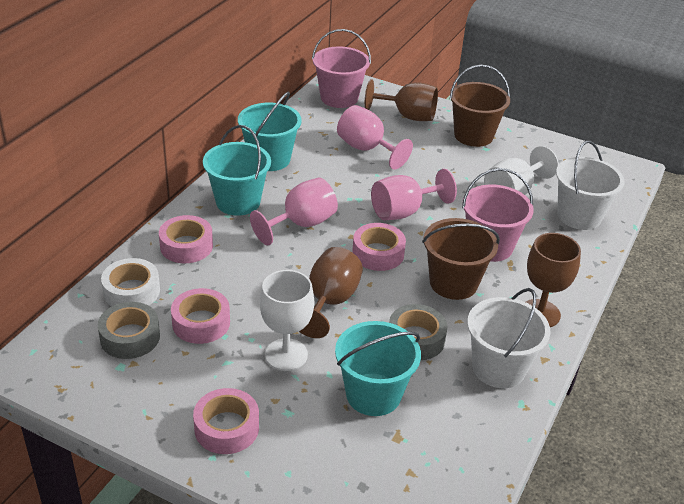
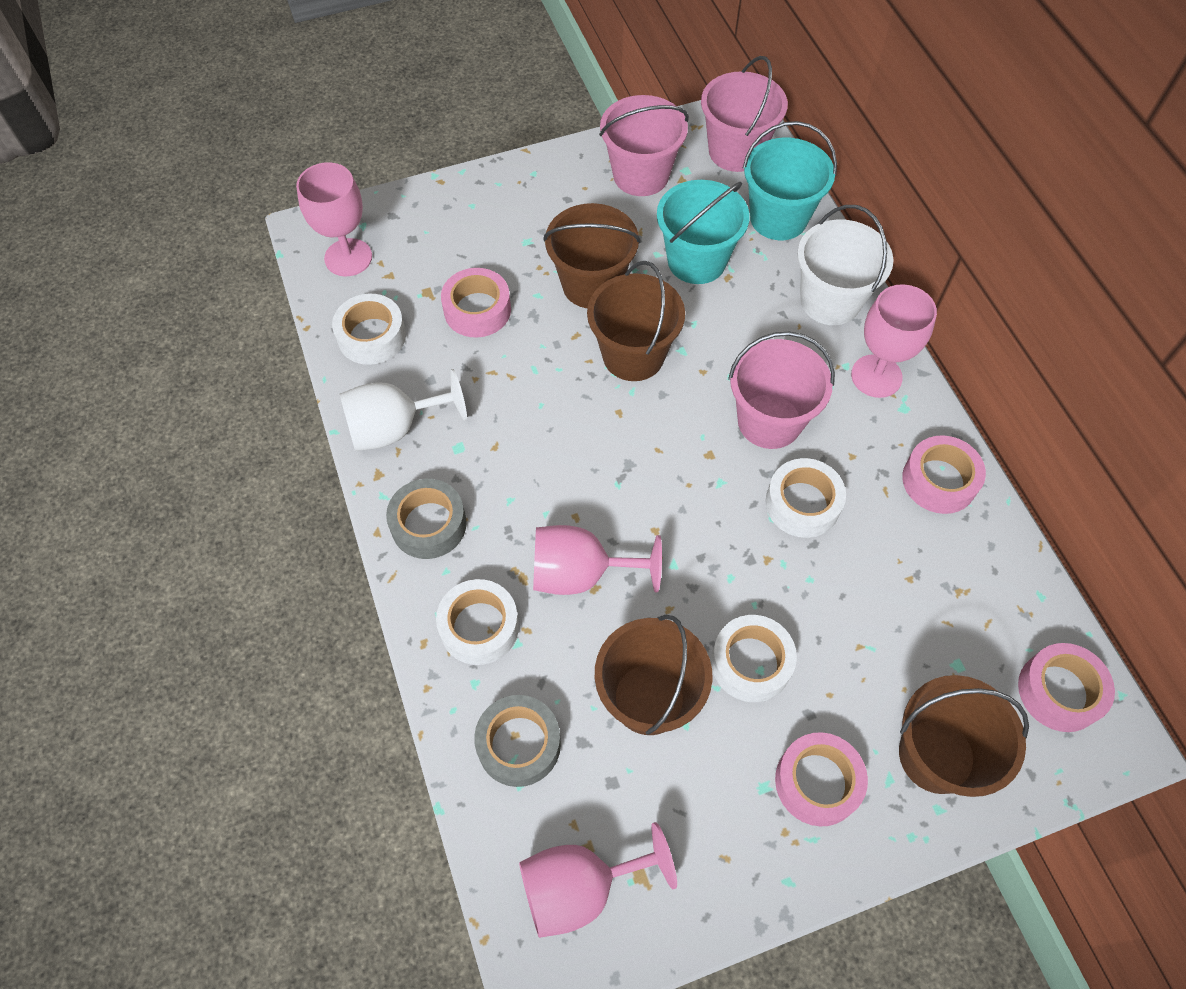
brown bucket: [422,218,500,300] [450,65,510,147] = 2 -> [543,203,641,308] [587,261,685,381] [595,615,713,735] [899,675,1029,797] = 4
brown goblet: [299,247,363,338] [365,79,438,121] [526,233,581,327] = 3 -> none = 0
pink bucket: [312,29,371,108] [462,168,534,262] = 2 -> [599,95,689,196] [701,56,788,172] [728,332,835,449] = 3
pink goblet: [250,177,338,245] [337,105,413,169] [371,169,457,220] = 3 -> [296,162,372,276] [519,822,677,938] [533,525,662,595] [851,284,937,398] = 4
turquoise bucket: [203,125,271,216] [238,92,302,171] [335,321,421,416] = 3 -> [657,180,750,284] [743,121,837,240] = 2
white bucket: [467,288,550,388] [556,141,625,230] = 2 -> [797,205,893,325] = 1
white goblet: [260,270,314,371] [484,146,559,195] = 2 -> [339,369,467,451] = 1
white tape: [101,258,160,307] = 1 -> [332,294,406,365] [436,579,519,665] [711,615,797,702] [766,458,846,538] = 4

